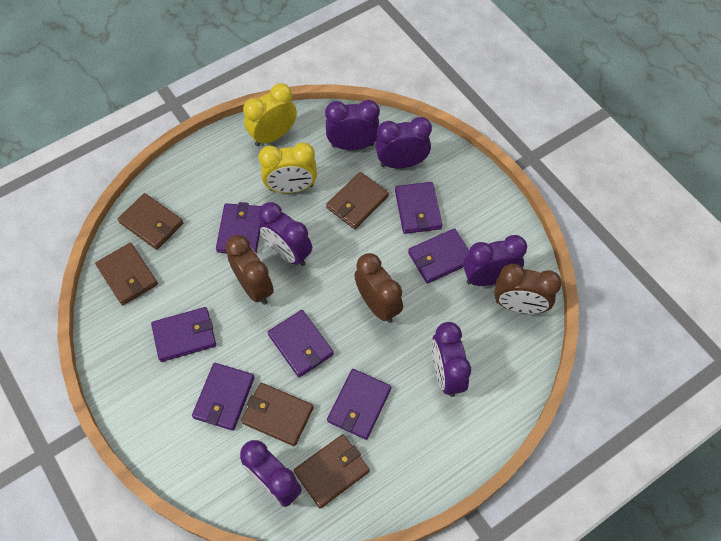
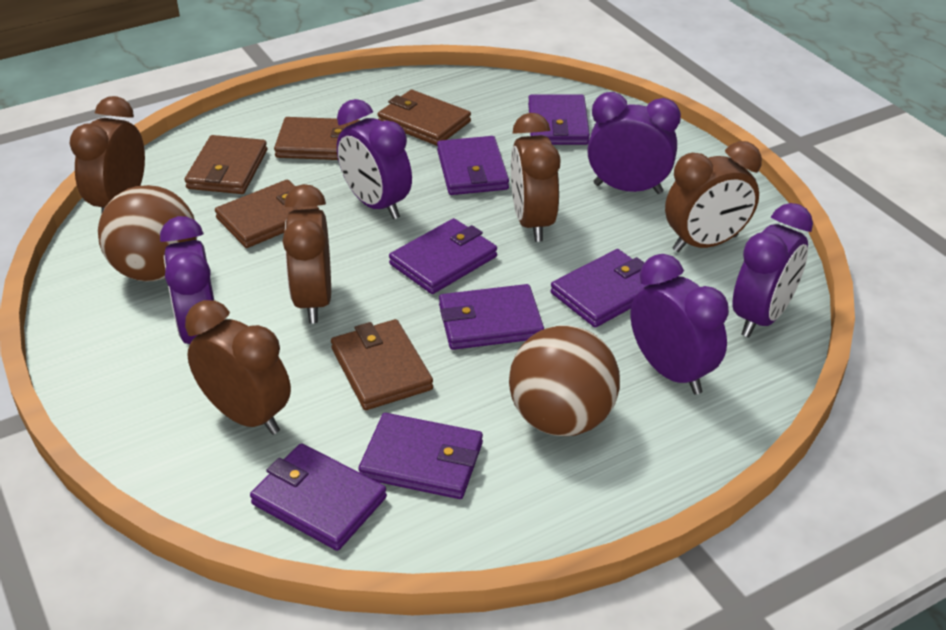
brown ball: none = 0 -> [98,185,197,282] [509,325,620,436] = 2
brown clock: [225,235,274,305] [354,253,403,323] [494,264,562,314] = 3 -> [69,96,145,212] [185,300,291,435] [283,184,331,323] [511,113,560,242] [665,141,762,252] = 5
purple clock: [240,440,302,507] [258,202,312,266] [325,100,380,150] [375,117,432,169] [432,322,471,397] [463,235,527,286] = 6 -> [160,216,214,344] [337,99,412,219] [587,92,681,194] [630,254,729,395] [732,203,813,337] = 5
yellow clock: [243,83,297,146] [258,143,317,193] = 2 -> none = 0

